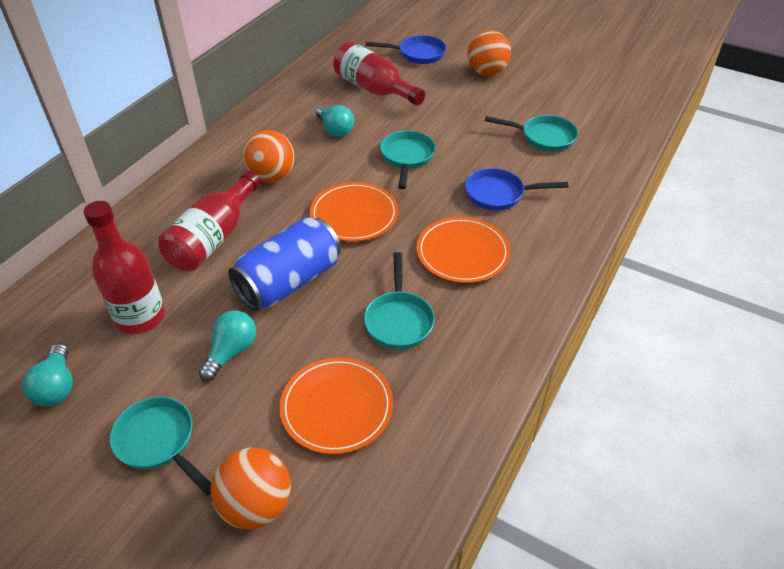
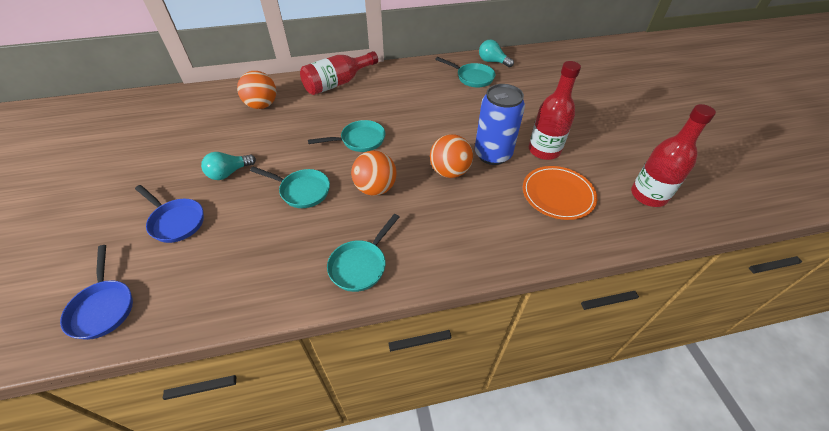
orange plate: [279,357,393,454] [310,182,398,242] [416,217,510,283] = 3 -> [523,166,597,220] = 1
turquoise light bulb: [22,344,73,407] [199,310,256,381] [316,105,354,137] = 3 -> [201,152,256,180] [479,39,514,67] = 2

